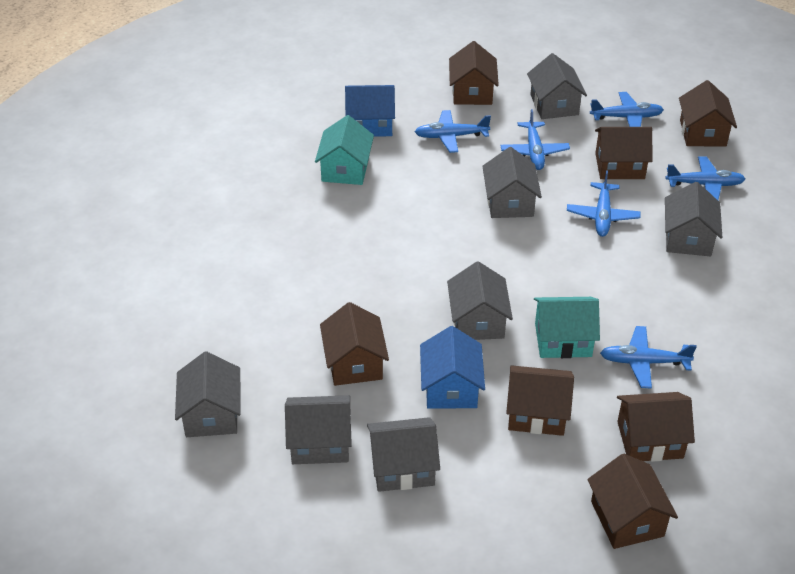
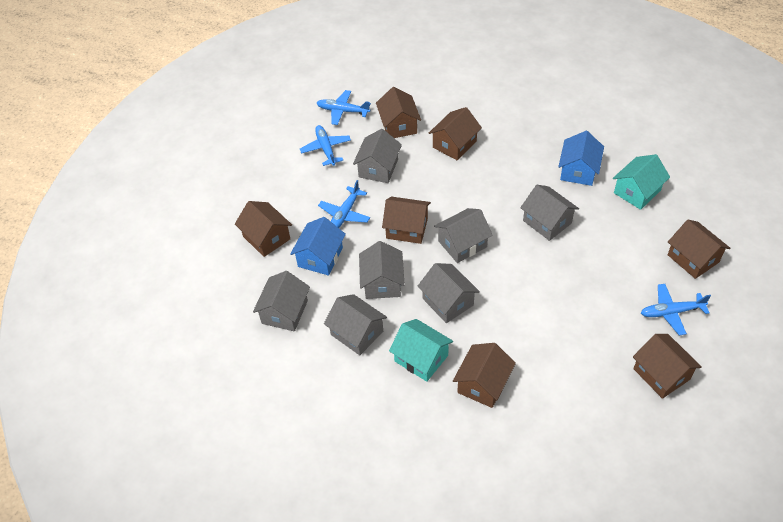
blue plane: [415,110,491,153] [501,109,570,170] [567,170,641,237] [590,92,664,127] [600,326,697,389] [665,156,745,200] = 6 -> [300,125,351,166] [317,90,371,125] [318,180,370,228] [641,284,711,335] = 4

